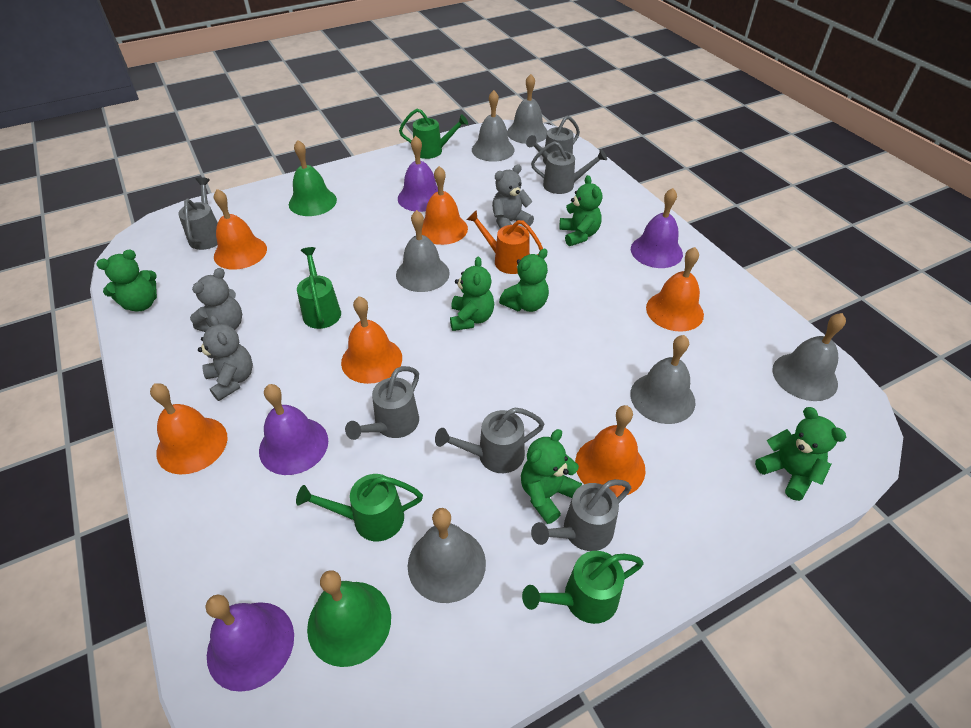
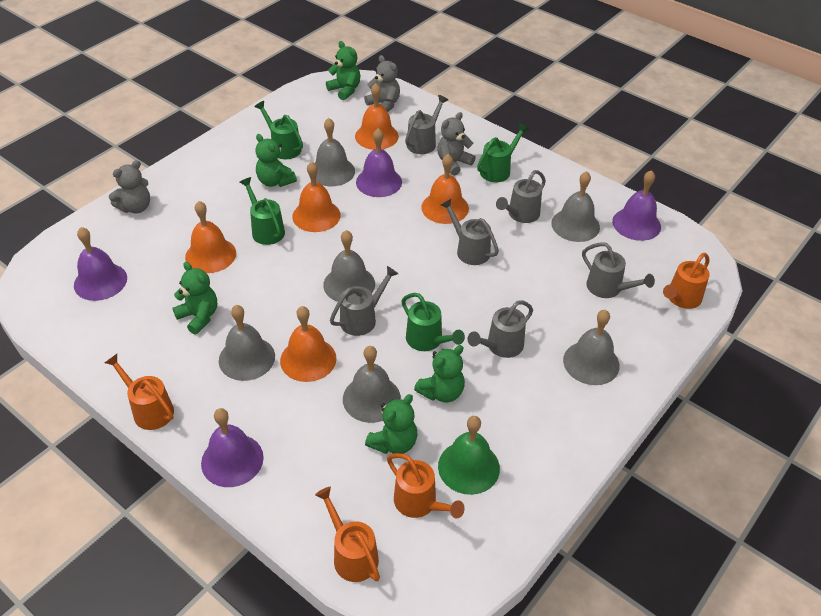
green bell: [289,140,337,216] [307,570,391,667] = 2 -> [438,416,500,495] = 1
green teddy bear: [96,249,157,312] [450,257,494,331] [499,249,549,312] [521,429,582,524] [559,175,602,246] [755,407,847,501] = 6 -> [173,262,217,335] [255,134,297,187] [326,41,360,100] [365,394,417,454] [414,345,465,402] = 5
orange bell: [150,383,228,475] [214,189,267,270] [341,296,402,384] [422,166,468,245] [575,405,646,497] [646,247,704,332] = 6 -> [185,201,236,273] [280,306,337,382] [292,162,341,232] [355,83,399,150] [421,154,469,224] = 5
orange watering can: [467,210,543,274] = 1 -> [105,354,174,430] [315,487,380,582] [387,453,465,518] [663,253,710,309] = 4

